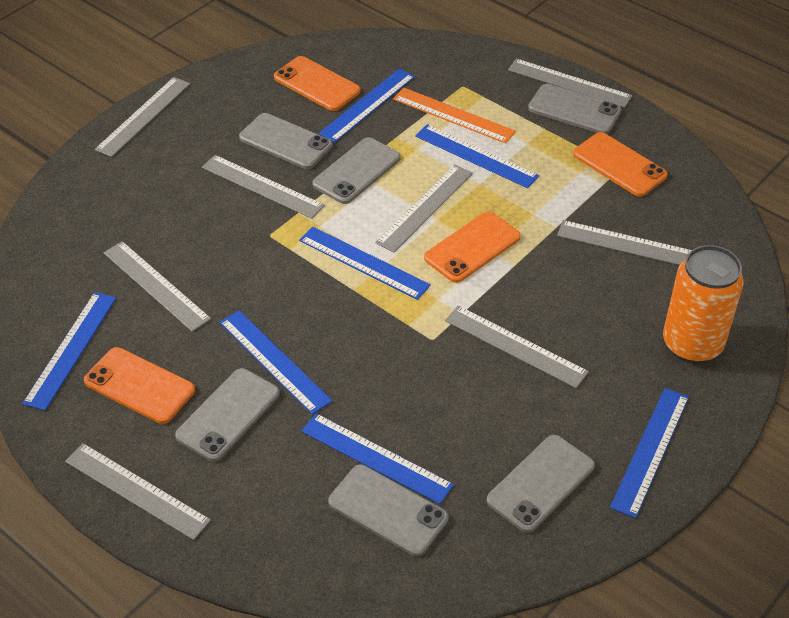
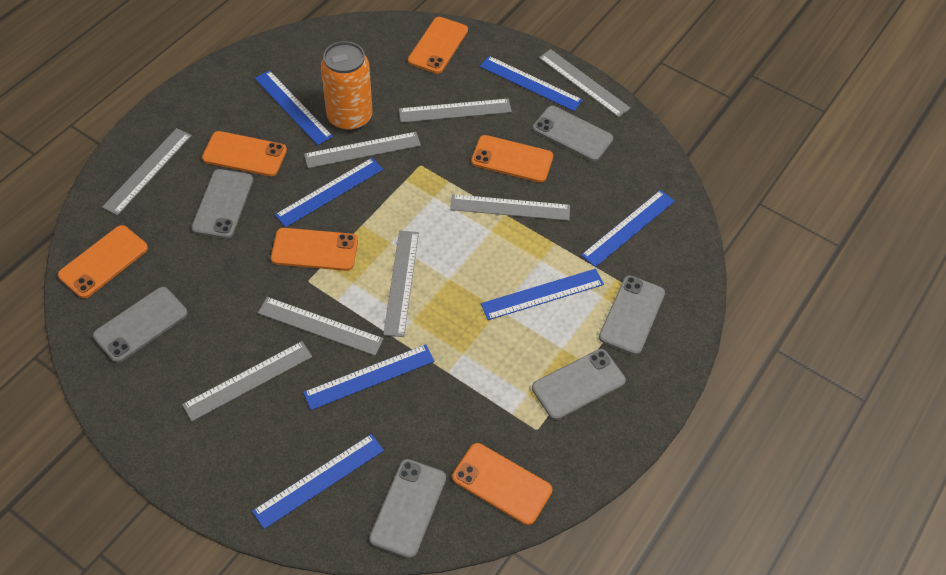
orange phone: [84,347,195,424] [274,56,361,111] [424,212,521,283] [573,132,667,197] = 4 -> [58,225,148,298] [202,131,287,176] [271,228,358,271] [408,17,468,74] [452,443,552,525] [471,135,553,183] = 6
orange ruler: [393,88,516,144] = 1 -> none = 0

